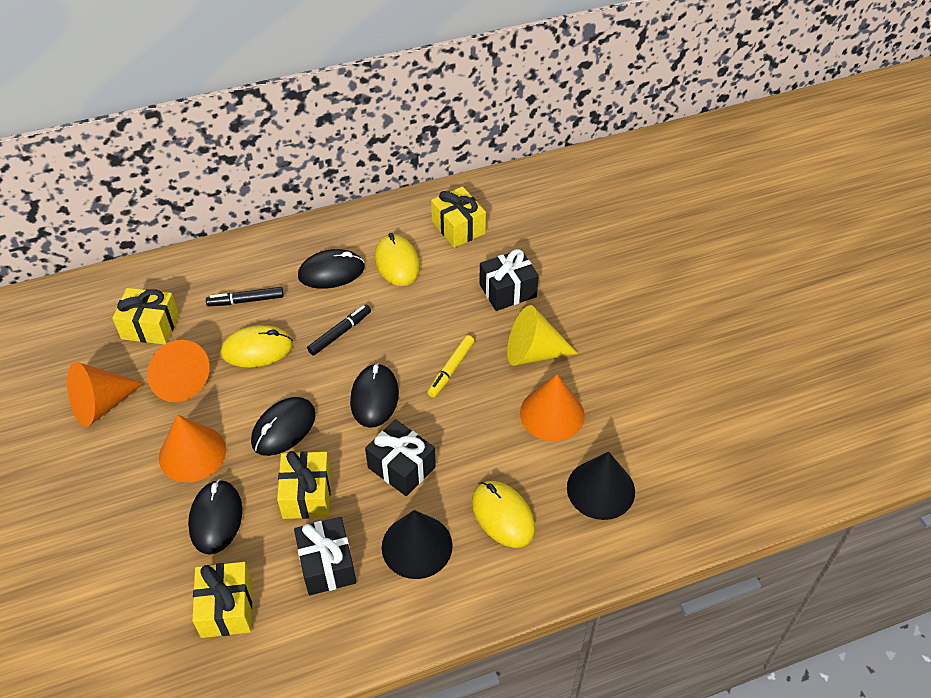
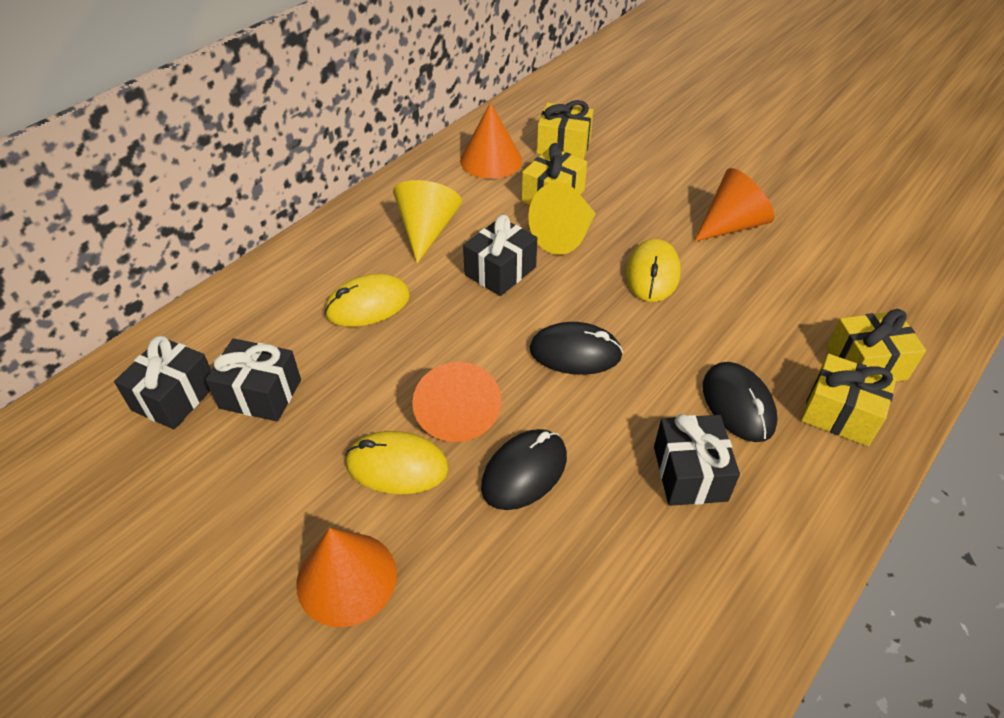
black cone: [382,510,453,579] [567,452,635,520] = 2 -> none = 0
black gift: [294,517,356,595] [365,419,436,496] [479,249,539,311] = 3 -> [114,336,211,429] [206,338,301,421] [463,215,537,296] [654,414,740,506] = 4
black marker: [206,287,284,306] [307,305,371,356] = 2 -> none = 0
black mouse: [188,479,242,555] [251,397,316,456] [298,249,365,289] [350,363,399,428] = 4 -> [481,429,567,510] [529,322,623,375] [703,362,778,442] = 3
yellow cone: [507,305,578,366] = 1 -> [393,180,462,263] [528,182,596,255] = 2
yellow marker: [427,335,474,398] = 1 -> none = 0

